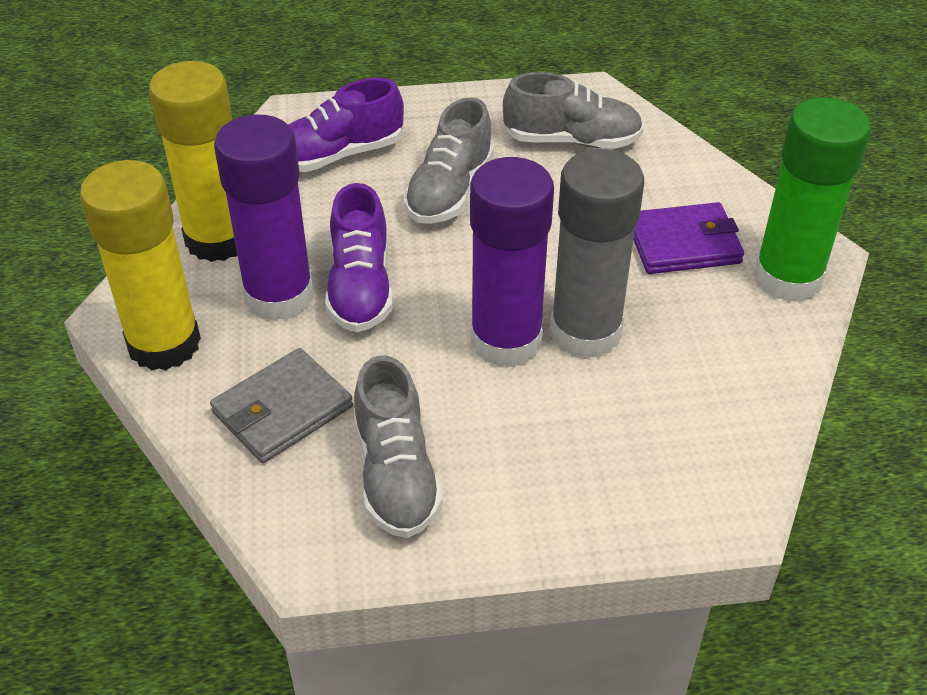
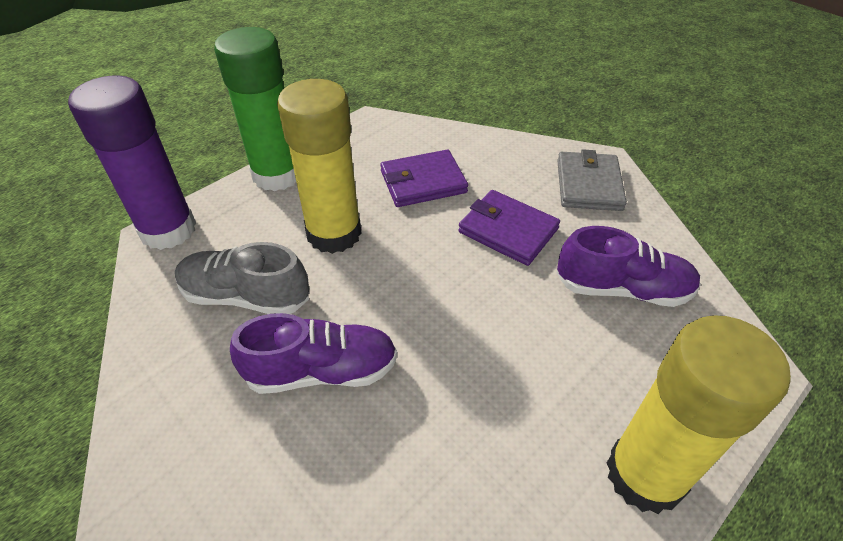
grey glue stick: [550,149,644,359] = 1 -> none = 0
grey shoe: [354,356,443,538] [404,97,494,224] [503,72,643,149] = 3 -> [175,242,309,314] = 1
purple glue stick: [214,115,314,321] [470,157,554,367] = 2 -> [68,76,196,250] = 1
purple wallet: [633,202,744,274] = 1 -> [380,150,468,207] [458,190,560,266] = 2

